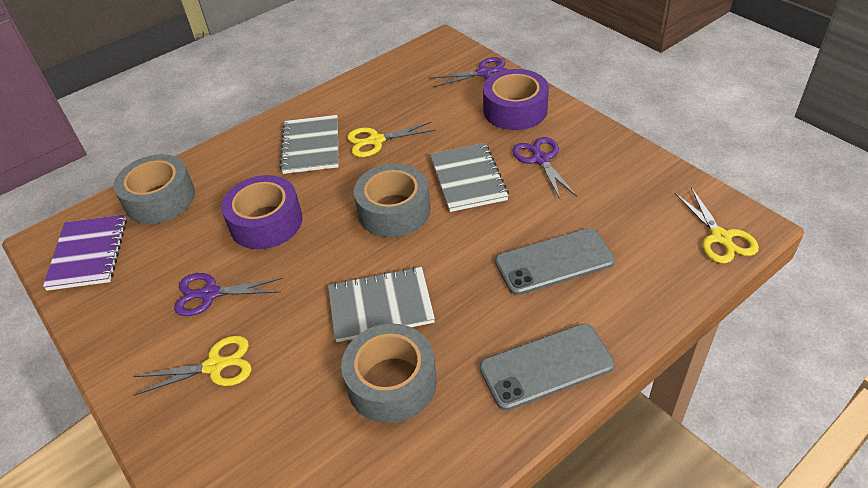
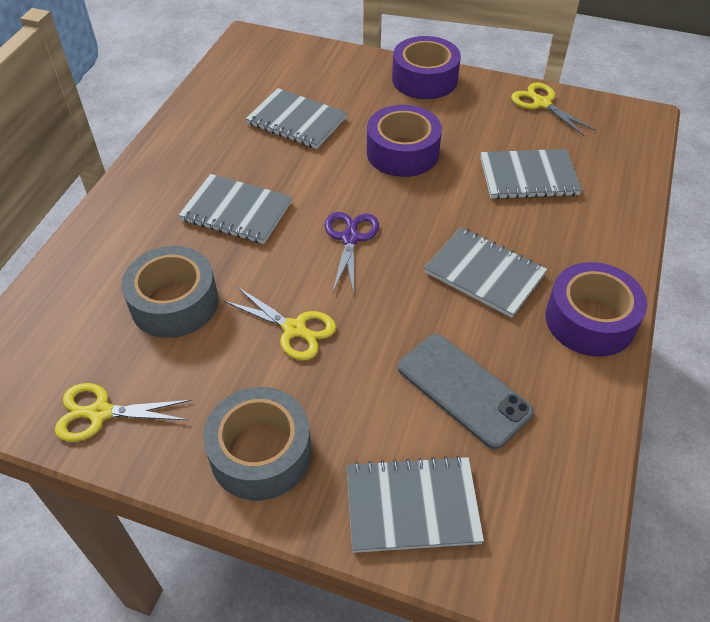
grey notebook: [280,115,338,174] [328,267,435,342] [430,143,509,212] = 3 -> [179,174,292,244] [246,88,347,149] [346,455,484,553] [424,227,547,318] [480,149,582,199] = 5
grey phone: [480,324,615,411] [495,228,615,295] = 2 -> [398,334,534,449] = 1
grey tape: [113,154,195,224] [341,323,437,423] [354,163,430,237] = 3 -> [121,246,218,338] [203,387,311,500] = 2
purple notebook: [43,215,127,291] = 1 -> none = 0
purple scissors: [174,273,283,316] [430,57,508,87] [512,137,577,200] = 3 -> [325,212,379,294] = 1
purple tape: [221,175,303,249] [483,69,549,130] = 2 -> [367,105,442,177] [392,36,461,99] [546,262,647,357] = 3

